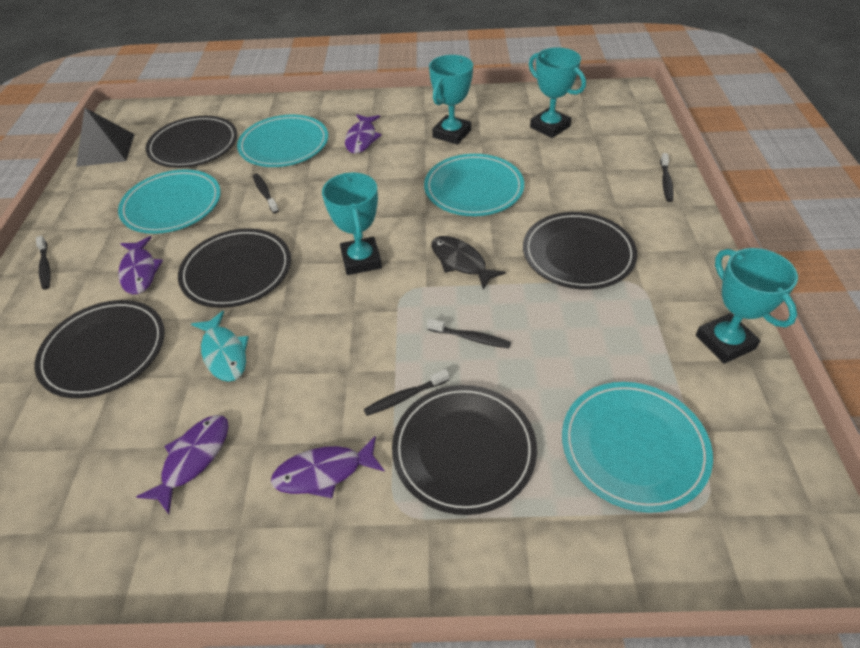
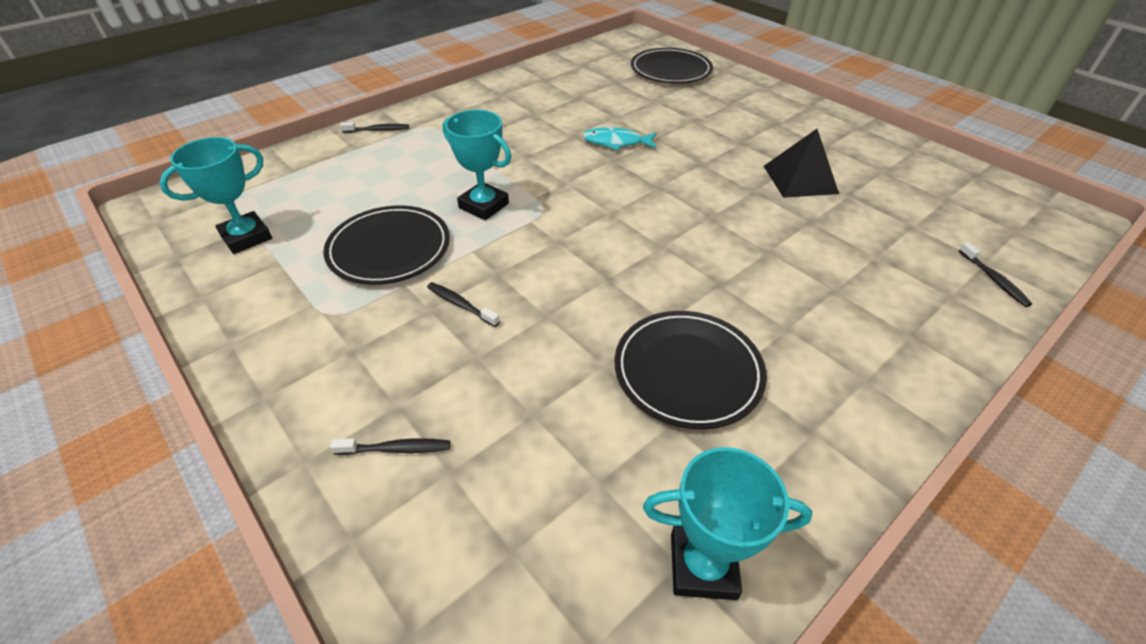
black fish: [431,236,506,290] = 1 -> none = 0
black plate: [35,300,165,398] [146,116,237,168] [178,228,291,308] [392,385,537,515] [523,212,637,290] = 5 -> [323,205,450,285] [614,311,767,429] [631,48,713,83] = 3
black toothbrush: [36,236,50,290] [253,174,279,213] [364,369,449,416] [427,319,511,348] [660,153,674,202] = 5 -> [330,438,451,455] [340,122,409,133] [427,282,500,327] [959,242,1032,307] = 4
purple fish: [118,236,163,294] [136,415,228,514] [271,436,385,498] [345,114,382,153] = 4 -> none = 0
turquoise plate: [118,169,221,234] [237,115,328,167] [424,154,524,216] [562,382,713,513] = 4 -> none = 0
turquoise trophy: [322,173,382,275] [429,55,473,145] [529,47,586,138] [696,248,798,364] = 4 -> [159,137,272,254] [443,110,511,220] [643,447,813,600] = 3

